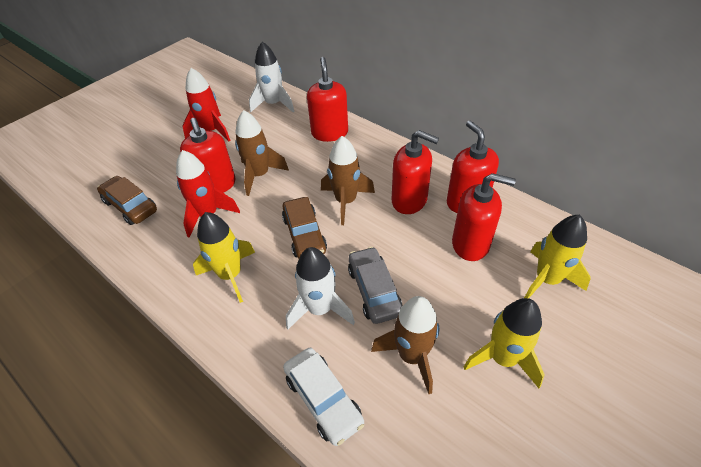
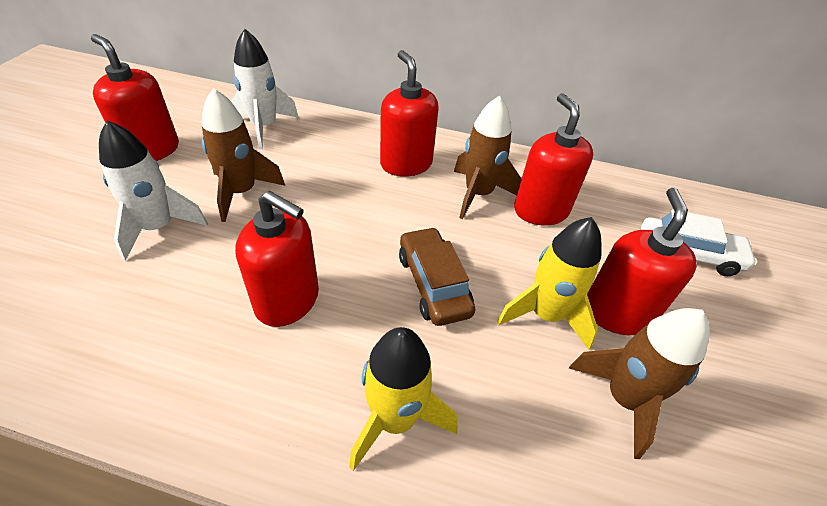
brown car: [97,176,157,225] [282,197,327,259] = 2 -> [399,227,475,326] = 1
grey car: [348,247,402,324] = 1 -> none = 0
red rocket: [176,150,240,238] [182,68,231,141] = 2 -> none = 0
yellow rocket: [193,212,255,303] [464,298,545,388] [524,215,591,298] = 3 -> [349,327,457,471] [497,217,601,350] = 2

